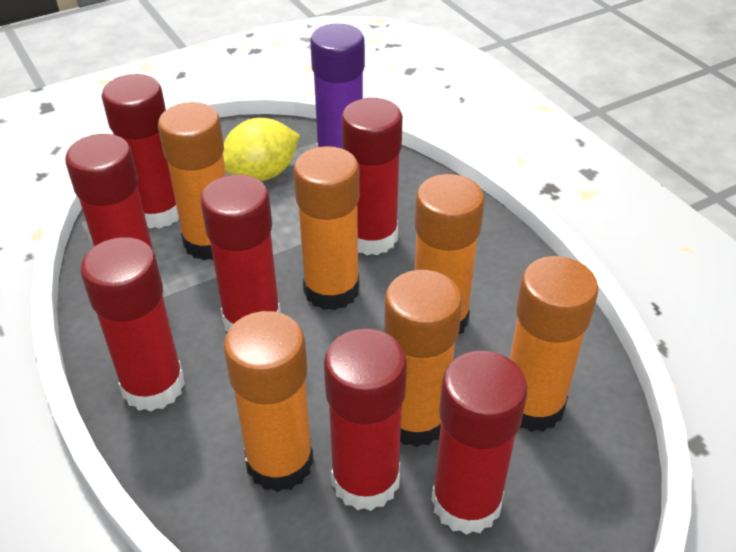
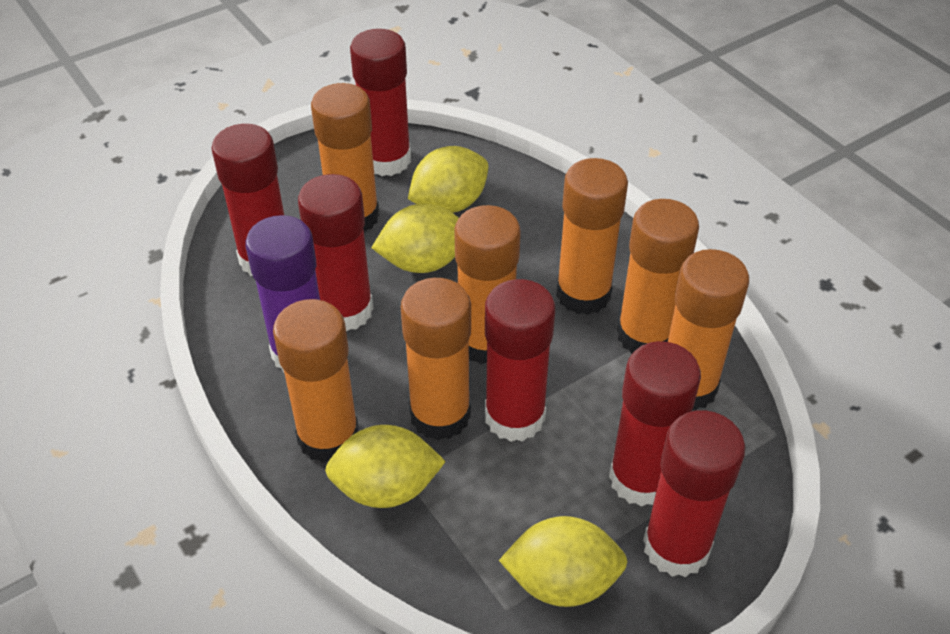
orange glue stick: [158,102,226,261] [223,311,314,492] [293,146,360,310] [384,270,462,447] [415,174,485,334] [510,256,599,432] = 6 -> [273,299,359,463] [311,83,379,232] [401,278,471,440] [454,205,521,364] [556,158,628,315] [617,199,699,354] [668,249,749,411] = 7
red glue stick: [65,134,160,271] [80,237,185,412] [102,74,179,228] [200,174,281,332] [324,329,407,511] [342,98,403,255] [431,351,528,535] = 7 -> [211,124,284,276] [298,174,373,331] [350,29,411,176] [485,279,555,442] [609,341,701,507] [643,410,745,577] = 6
yellow lemon: [223,118,300,181] = 1 -> [325,425,446,508] [371,204,459,273] [408,146,488,213] [499,516,628,607] = 4

